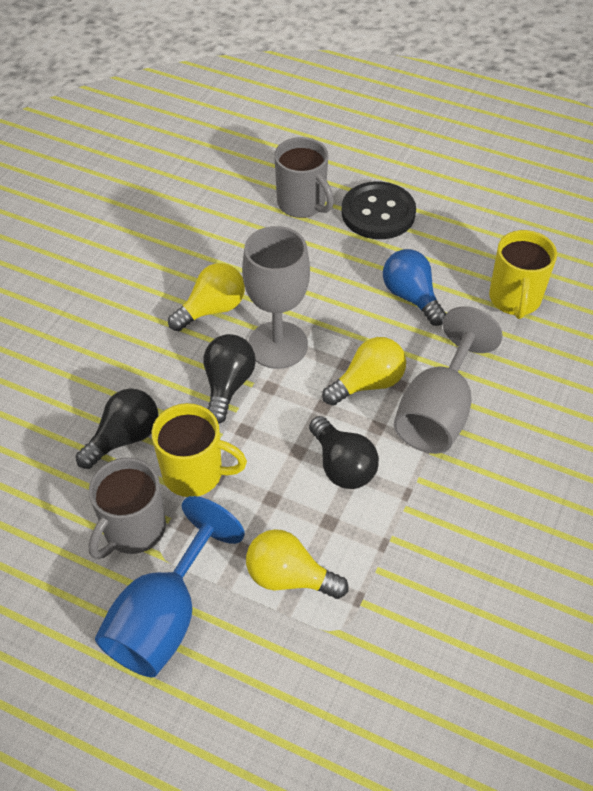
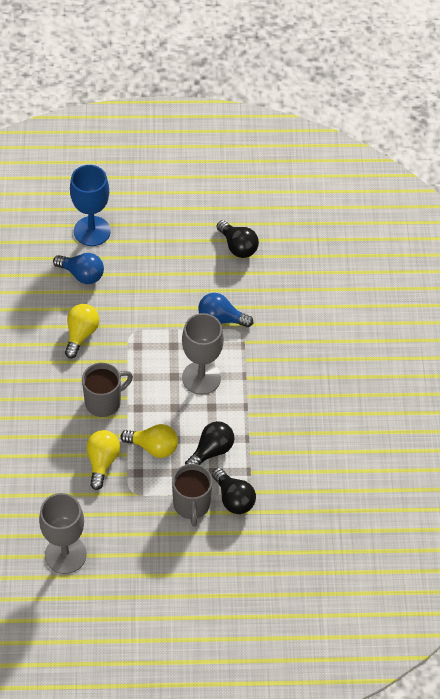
black button: [342,182,416,239] = 1 -> none = 0
blue light bulb: [383,249,446,326] = 1 -> [53,253,104,284] [198,293,253,327] = 2
yellow mug: [151,403,247,497] [489,230,557,319] = 2 -> none = 0

